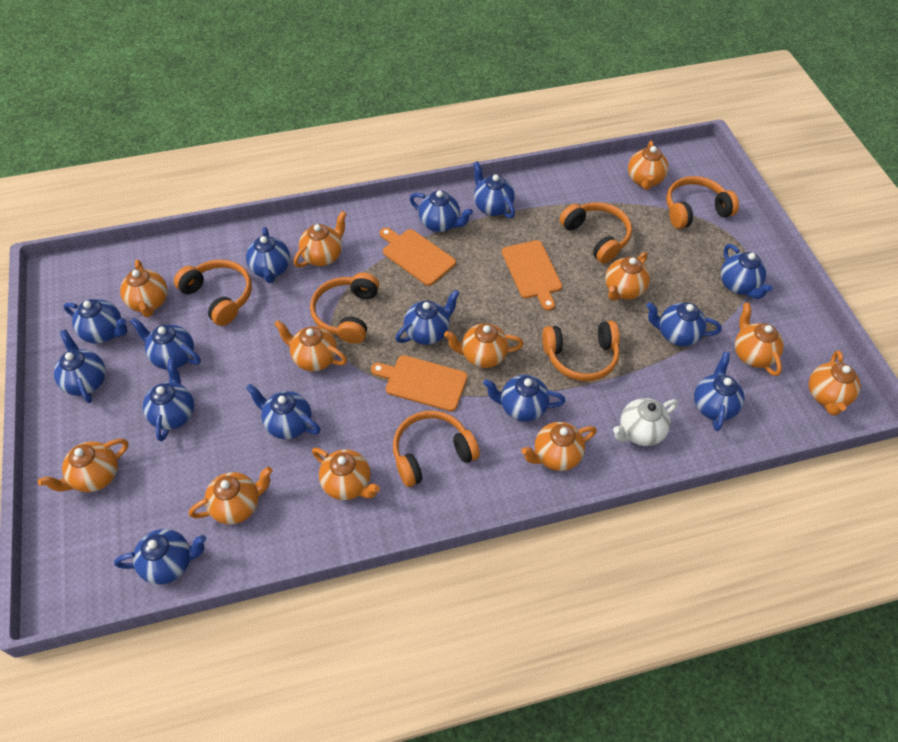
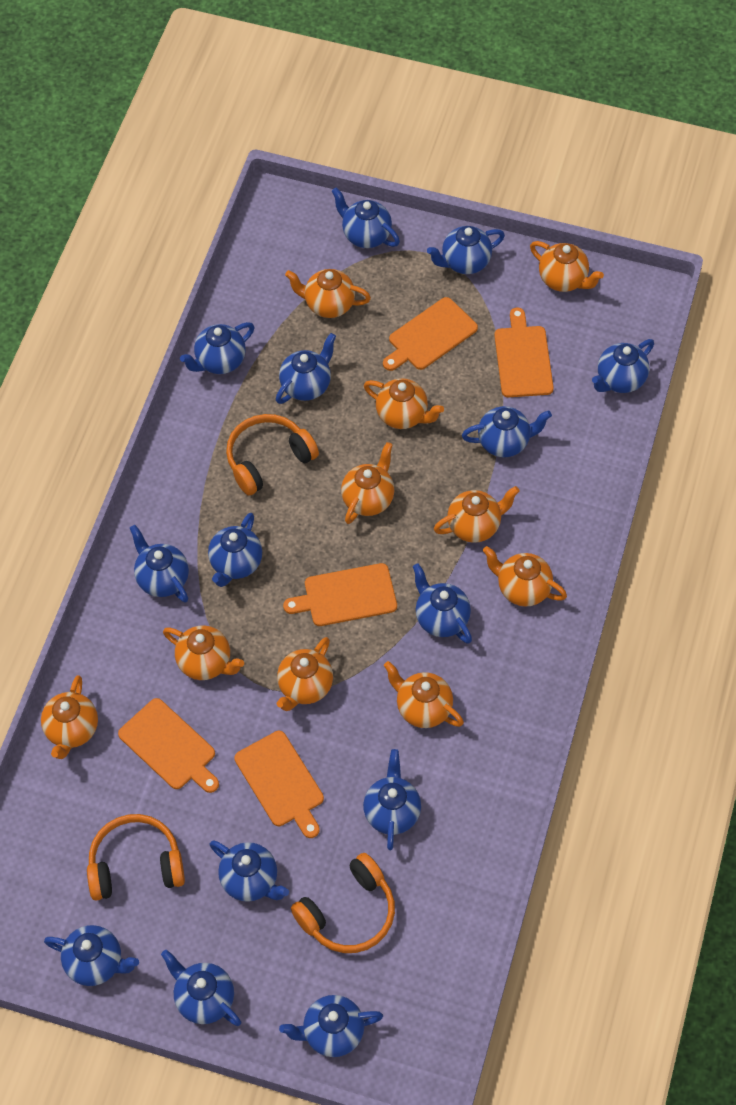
orange cutting board: [371,355,468,412] [380,228,456,286] [502,240,562,311] = 3 -> [118,698,219,793] [234,731,324,838] [283,563,397,626] [383,297,478,371] [494,308,554,397] = 5
orange headphones: [174,259,252,326] [310,272,379,344] [393,411,480,487] [542,321,620,381] [559,202,632,264] [666,176,739,229] = 6 -> [87,814,185,900] [226,414,319,495] [291,853,395,953] = 3
orange teapot: [38,439,128,492] [120,260,167,317] [189,467,273,525] [274,320,347,371] [294,211,347,267] [312,448,380,500] [444,323,524,368] [521,422,597,471] [605,252,650,301] [628,141,668,190] [735,302,784,376] [808,350,861,416] = 12 -> [41,675,98,759] [163,625,244,680] [277,637,333,711] [285,269,371,318] [341,442,394,524] [364,378,444,429] [384,661,464,728] [434,486,519,543] [483,546,567,606] [530,241,604,292] = 10
white teapot: [613,398,678,446] = 1 -> none = 0

